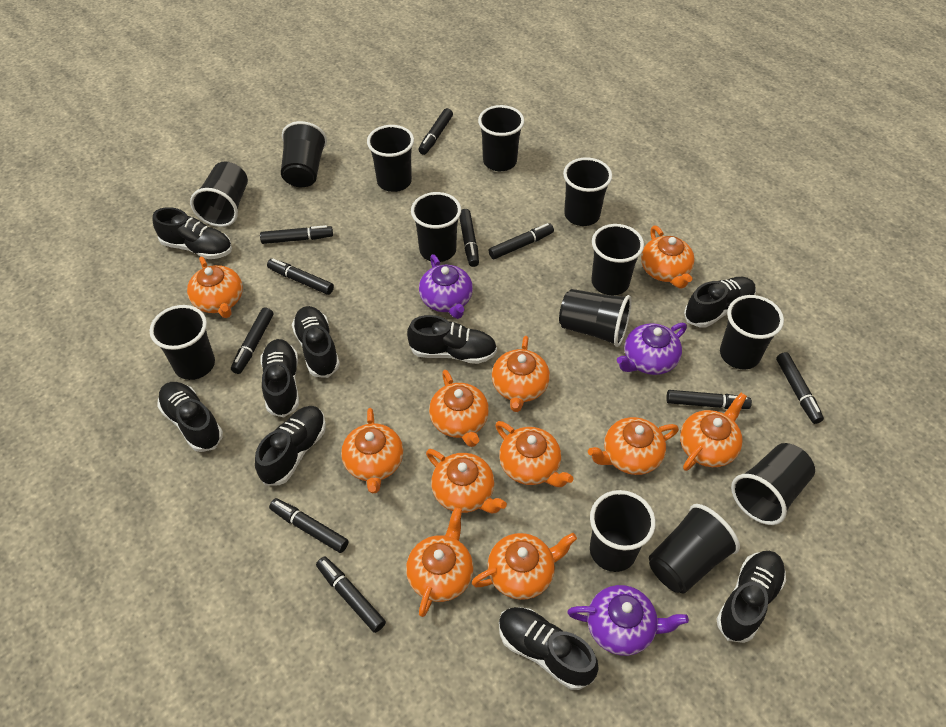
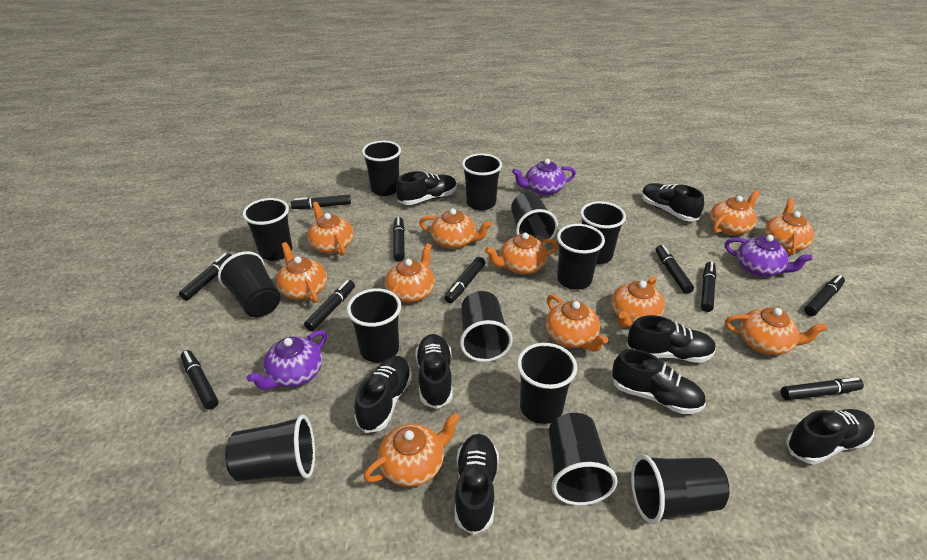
black shoe: [153,207,232,259] [157,382,223,452] [255,406,326,486] [261,339,299,417] [292,306,340,378] [407,315,497,364] [499,607,599,690] [684,277,756,328] [716,551,786,643] = 9 -> [354,356,412,433] [396,171,457,205] [416,334,453,409] [455,434,499,535] [611,349,706,414] [626,315,716,363] [642,183,704,221] [786,409,875,464] = 8

